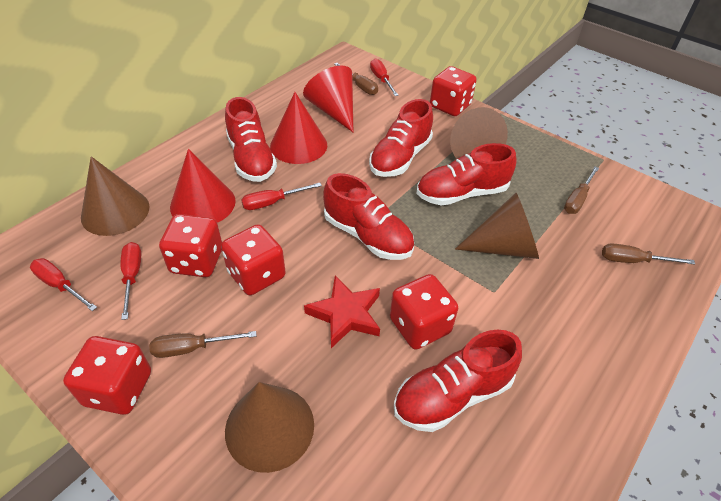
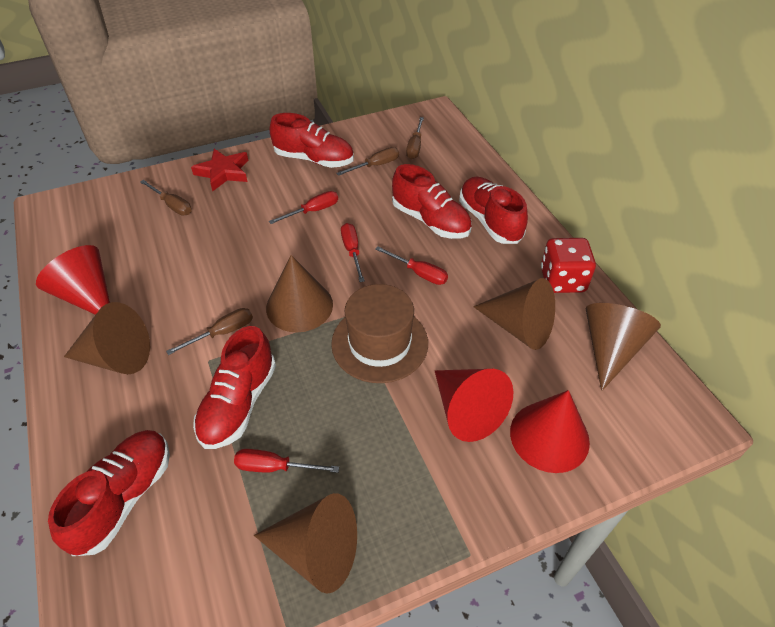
brown cone: [81,156,150,236] [225,382,314,473] [450,107,508,159] [455,193,539,259] = 4 -> [64,302,150,374] [254,493,357,594] [266,255,333,332] [473,278,555,350] [586,303,661,391] = 5
brown hat: none = 0 -> [331,284,428,383] = 1
red dice: [63,336,151,415] [159,214,222,277] [221,224,286,295] [390,274,458,350] [430,66,477,116] = 5 -> [541,238,596,293] = 1

